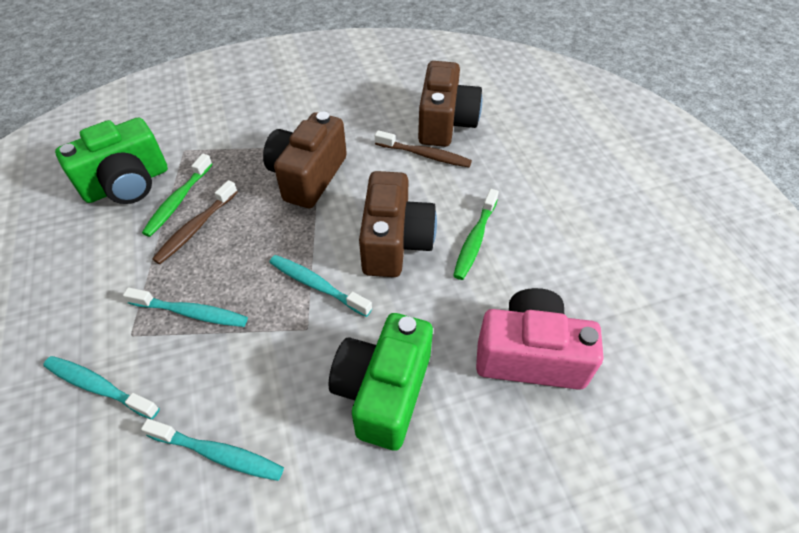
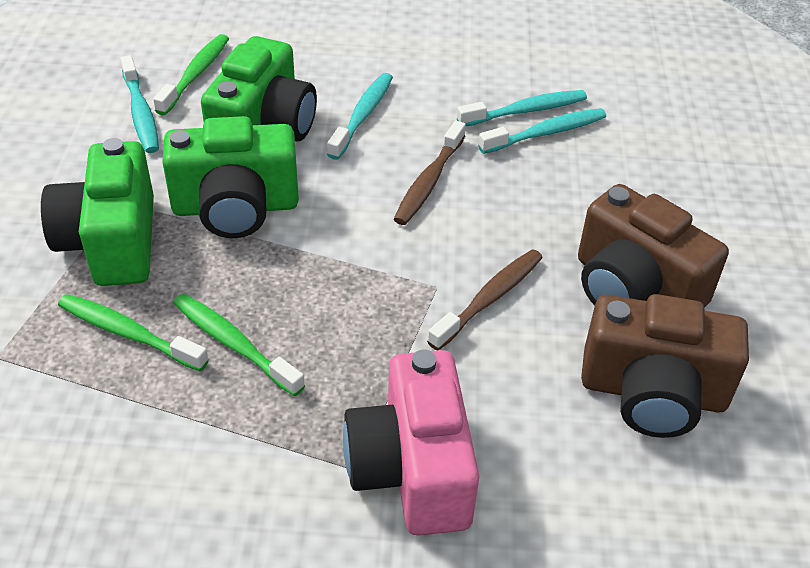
brown camera: [263,112,347,208] [359,171,437,277] [418,61,482,147] = 3 -> [578,184,729,308] [581,294,749,438] = 2
green camera: [55,118,168,204] [329,313,433,451] = 2 -> [41,138,154,286] [162,116,299,238] [201,36,317,141] = 3
green toothbrush: [142,154,212,237] [453,189,499,280] = 2 -> [58,294,209,372] [153,34,229,115] [173,294,305,396] = 3

